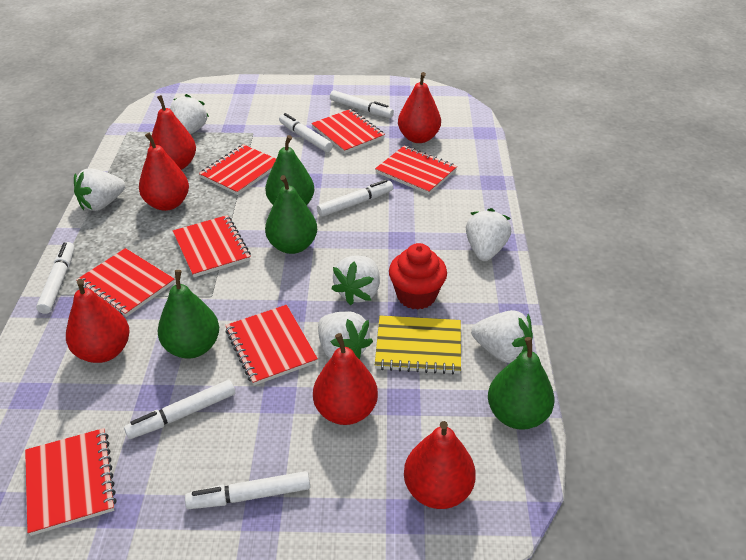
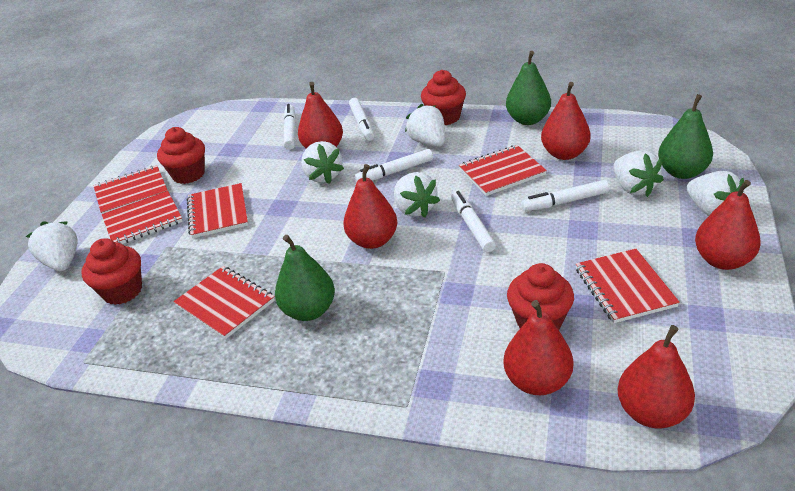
green pear: [158,270,219,359] [265,135,314,205] [265,175,317,254] [488,337,554,430] = 4 -> [275,235,335,321] [506,51,551,125] [658,94,713,179] = 3
red cupcake: [389,243,447,310] = 1 -> [82,238,142,305] [157,127,205,184] [421,70,466,125] [507,263,574,330] = 4
red notebook: [25,428,117,536] [76,248,175,317] [173,215,251,277] [199,144,276,195] [225,305,318,386] [311,109,385,153] [375,145,457,195] = 7 -> [94,165,168,214] [102,191,183,244] [173,266,275,339] [187,183,248,238] [459,145,547,196] [576,249,680,323] = 6
white marker: [36,242,75,314] [124,380,235,439] [185,471,310,509] [279,113,333,152] [317,179,393,217] [330,90,394,118] = 6 -> [284,104,296,150] [349,98,374,141] [355,149,433,182] [451,191,496,252] [521,180,609,211] = 5
yellow notebook: [375,315,461,375] = 1 -> none = 0

